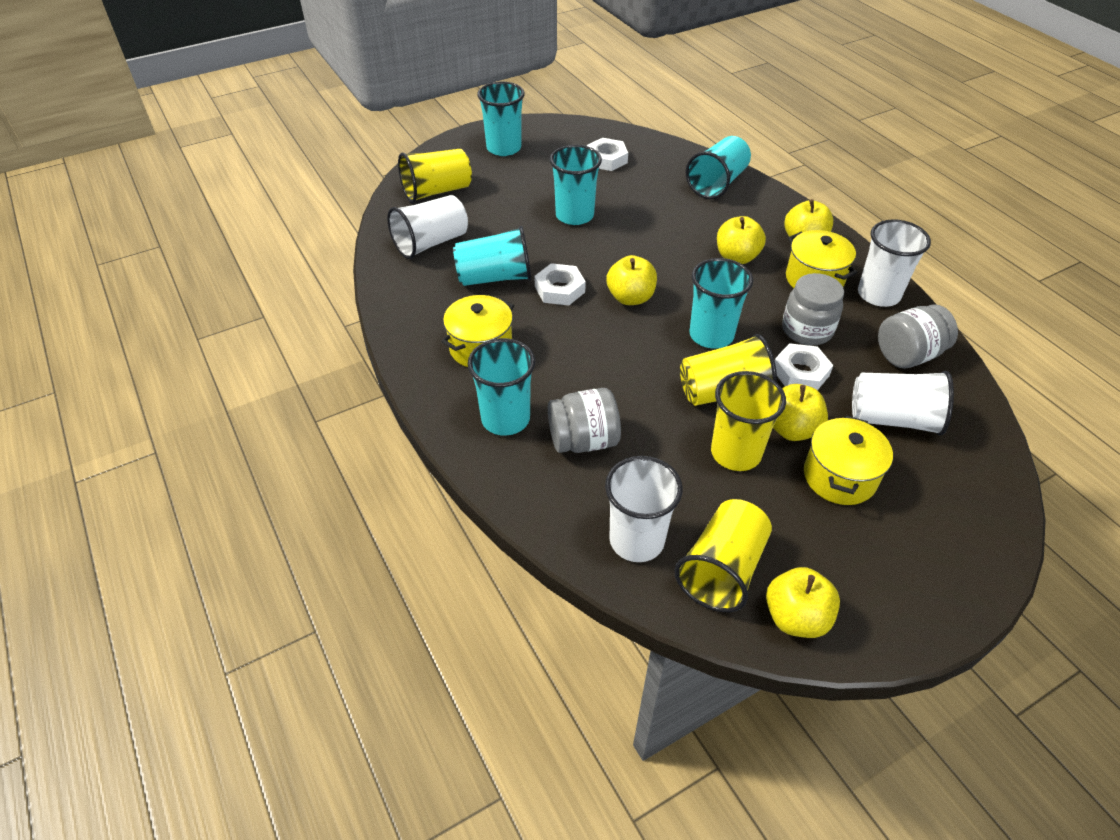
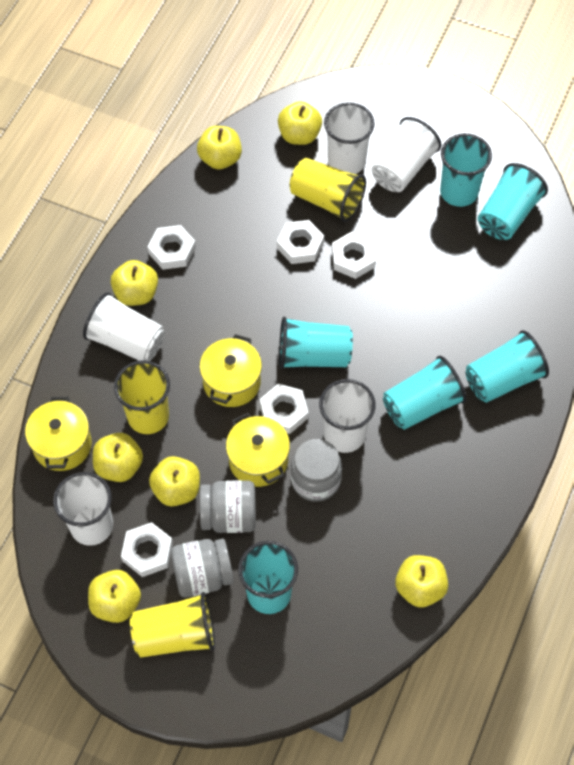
white cup: [387,195,468,259] [605,456,683,562] [852,371,954,436] [858,219,931,307] = 4 -> [53,472,113,546] [83,292,165,361] [319,379,376,453] [324,102,375,174] [371,117,442,192] = 5
white nut: [534,263,586,305] [587,138,628,171] [775,343,833,390] = 3 -> [121,522,173,577] [148,225,196,270] [260,384,309,434] [277,220,324,264] [332,231,376,279] = 5
yellow apple: [606,255,657,305] [717,216,766,264] [766,567,840,638] [773,384,828,441] [785,199,833,240] = 5 -> [88,570,141,623] [93,433,143,482] [111,260,158,306] [149,456,200,506] [197,126,242,169] [278,101,322,145] [395,555,448,608] = 7
yellow cup: [398,149,472,203] [674,499,772,612] [680,334,777,406] [711,371,786,471] = 4 -> [114,360,170,434] [130,592,215,658] [290,158,366,222] = 3

